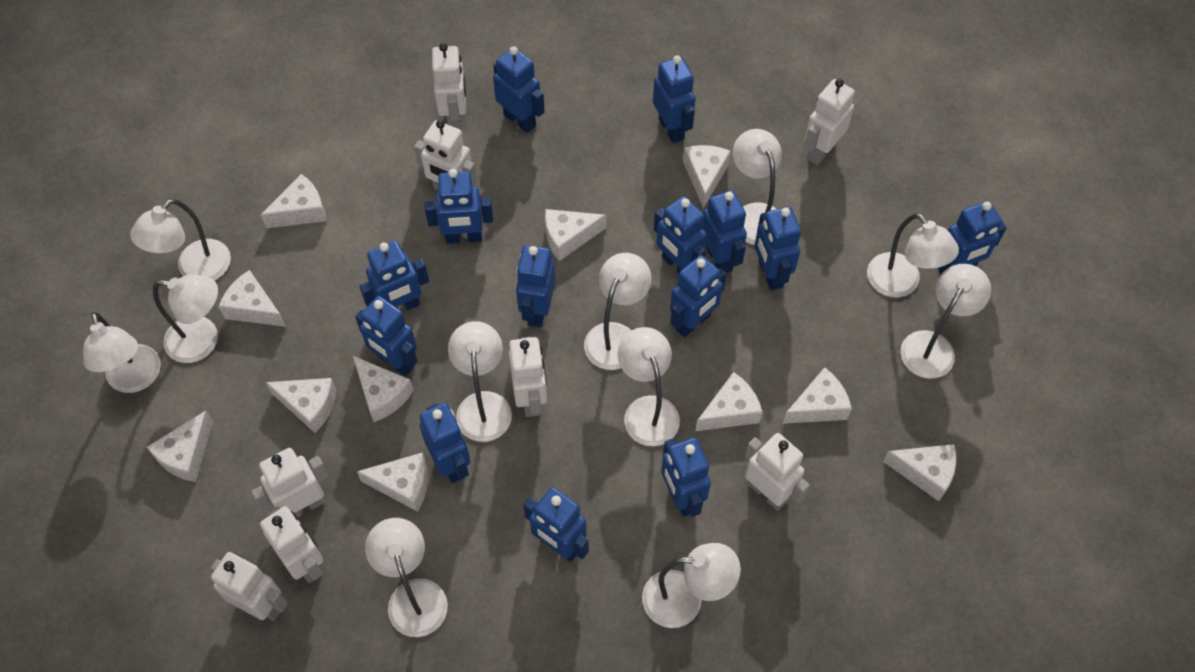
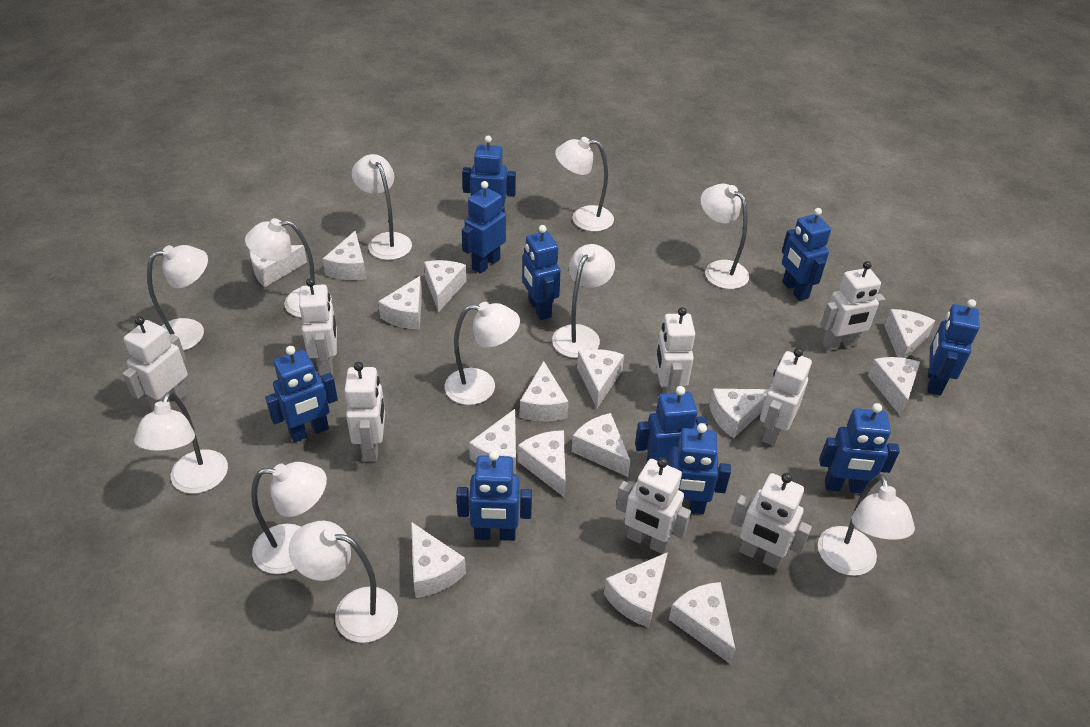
blue robot: [355,296,418,376] [360,241,429,310] [419,403,470,483] [425,169,493,244] [493,46,545,133] [516,245,556,327] [523,487,589,562] [653,55,695,143] [654,196,707,274] [661,437,711,517] [670,255,727,337] [702,190,747,273] [754,206,801,290] [938,201,1006,274] = 14 -> [265,346,338,442] [456,450,532,541] [462,136,516,207] [462,181,506,274] [522,225,561,320] [635,386,708,463] [658,423,731,514] [782,208,831,301] [819,403,900,494] [928,299,980,396] = 10
white cheese: [147,411,213,482] [218,270,286,327] [261,174,327,228] [266,378,336,433] [353,356,413,422] [357,452,428,512] [545,209,606,261] [683,145,731,208] [695,372,762,431] [783,367,852,424] [883,444,956,501] = 11 -> [250,245,307,287] [323,230,366,280] [378,276,422,329] [411,522,466,598] [424,260,467,313] [469,409,516,474] [518,430,566,497] [520,361,569,421] [572,413,630,477] [577,349,624,408] [604,552,668,628] [669,582,735,664] [709,389,769,438] [868,357,920,416] [884,309,935,358] = 15

